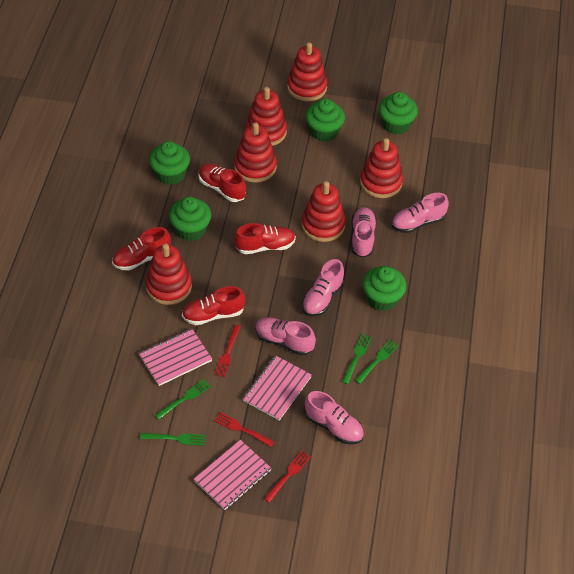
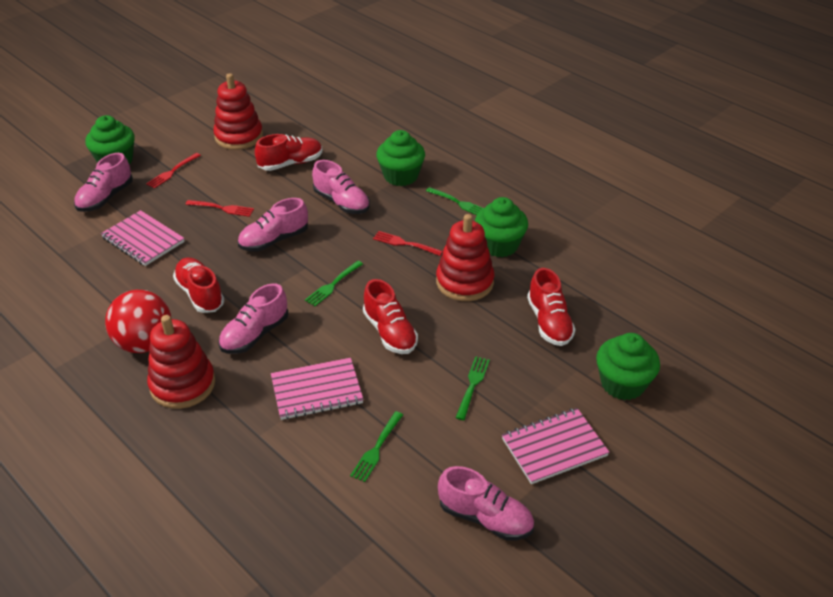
green cupcake: [149,141,190,185] [169,197,211,241] [306,99,345,142] [362,266,407,311] [379,92,418,135] = 5 -> [85,115,135,164] [376,130,425,186] [475,197,528,257] [596,333,660,400] = 4
red ball: none = 0 -> [105,290,172,353] = 1
red stacking toy: [146,244,192,305] [234,122,277,183] [246,87,287,146] [287,42,328,101] [302,181,346,242] [360,138,403,198] = 6 -> [147,315,215,409] [213,73,263,150] [436,214,494,301] = 3

